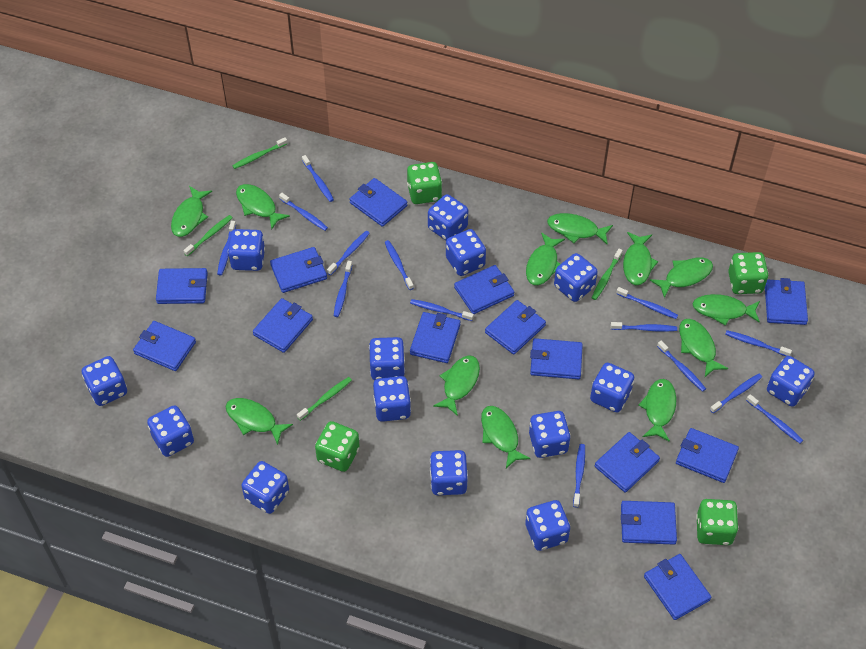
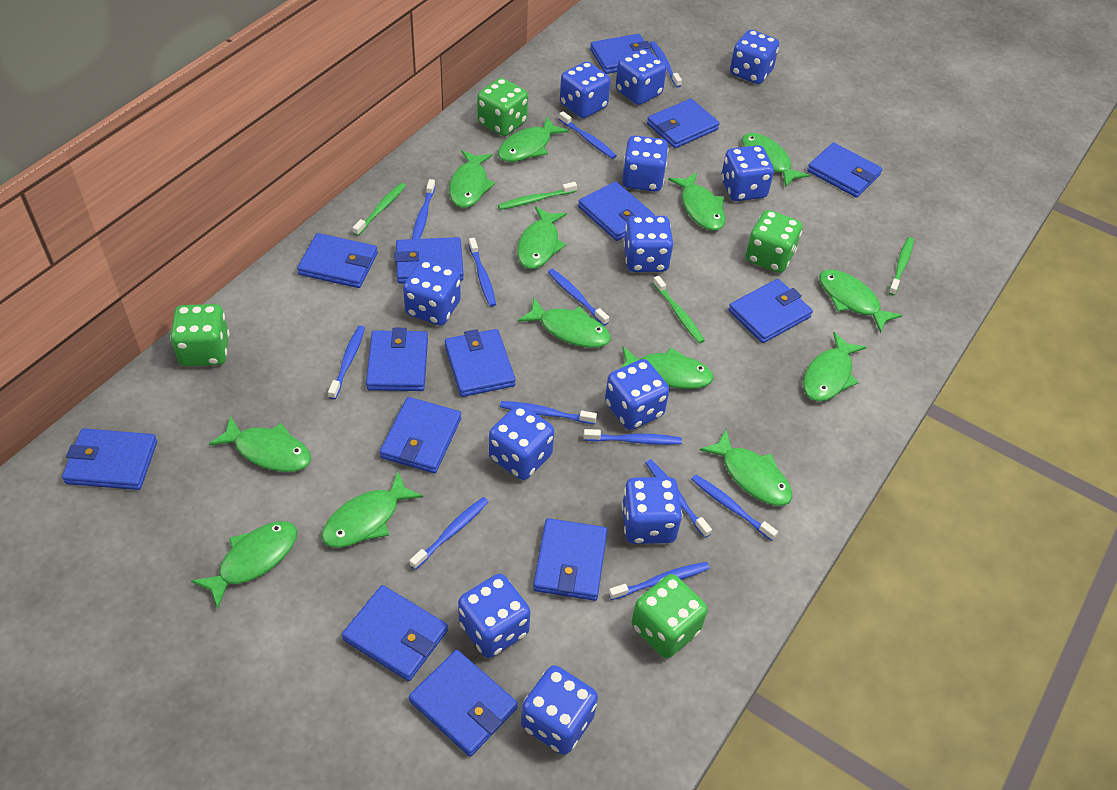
blue dice: [82,356,127,406] [147,405,194,457] [228,229,265,271] [241,461,289,514] [369,337,405,380] [373,376,411,422] [428,194,468,240] [430,450,468,495] [446,229,486,276] [525,500,570,551] [529,411,571,458] [554,253,598,302] [590,363,634,412] [767,356,815,407] = 14 -> [403,260,461,326] [458,574,530,658] [489,405,554,480] [521,665,598,755] [560,62,611,118] [605,359,669,430] [616,49,667,105] [622,135,669,192] [622,477,682,544] [623,216,673,272] [721,145,774,201] [730,30,779,84] = 12
blue toothbrush: [217,221,236,276] [279,193,328,231] [302,155,334,202] [327,231,370,275] [334,261,352,317] [385,240,414,290] [410,299,474,321] [573,444,585,508] [611,322,677,332] [616,287,678,319] [657,341,706,392] [710,374,762,413] [725,330,792,356] [746,394,803,443] = 14 -> [328,326,365,399] [409,497,488,570] [412,179,435,239] [469,238,496,307] [500,401,597,424] [548,269,609,326] [559,111,617,159] [584,429,682,445] [609,562,710,600] [646,459,712,538] [650,41,682,87] [691,475,778,541] = 12
green fish: [171,186,212,237] [226,398,293,445] [236,184,290,230] [433,355,480,416] [481,406,531,468] [526,232,565,285] [547,213,613,245] [623,232,658,285] [638,379,676,442] [650,258,713,298] [679,319,728,377] [693,294,760,326] = 12 -> [191,521,297,609] [209,415,311,472] [321,472,423,548] [449,150,495,208] [498,117,569,162] [517,206,567,269] [518,298,611,348] [621,347,714,389] [668,172,726,231] [700,429,792,506] [742,133,810,187] [803,332,866,402] [819,269,903,333] = 13

